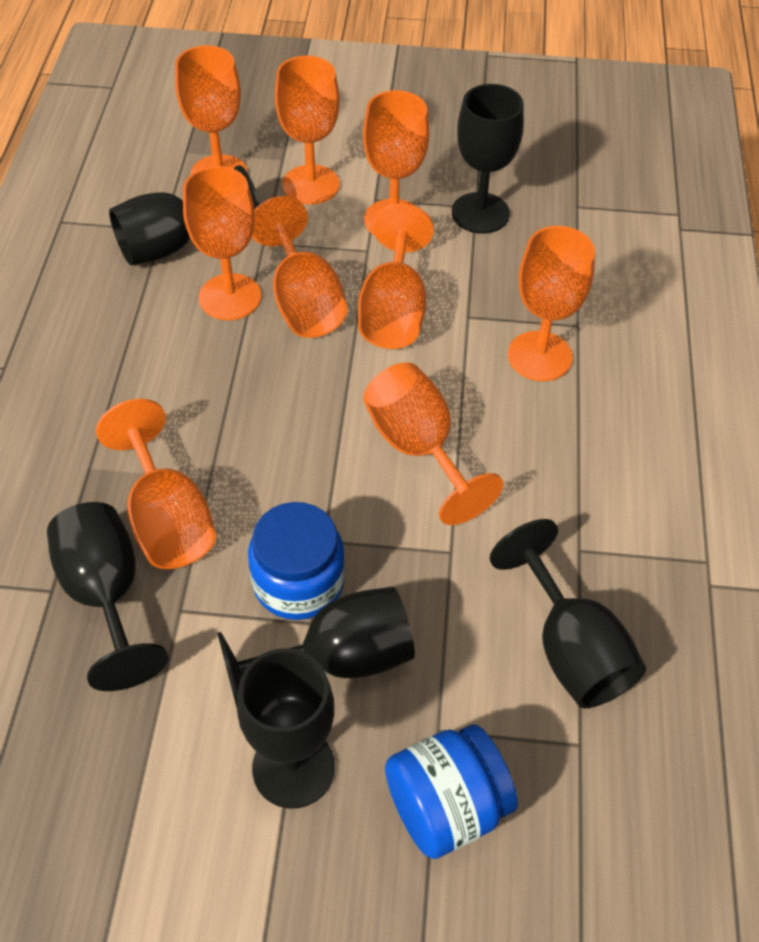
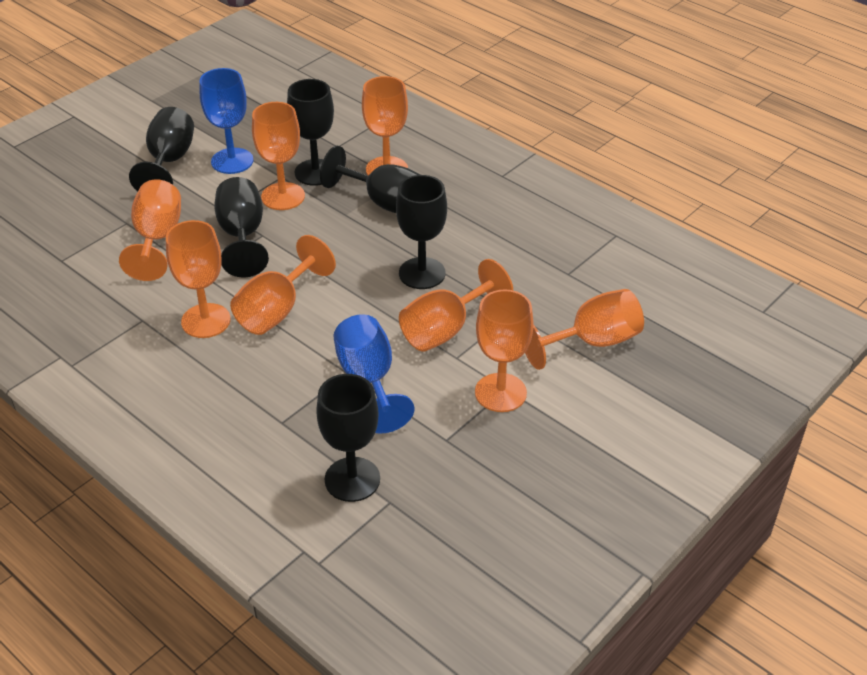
blue goblet: none = 0 -> [200,68,253,174] [333,314,414,434] = 2
blue jar: [248,502,345,620] [385,724,518,859] = 2 -> none = 0
orange goblet: [96,399,216,569] [175,45,248,175] [183,166,261,320] [252,196,347,338] [275,56,340,204] [358,203,434,349] [363,90,429,236] [363,362,504,525] [508,226,595,381] = 9 -> [119,180,181,281] [166,220,231,338] [230,235,336,335] [252,102,305,210] [362,76,408,175] [399,259,514,352] [475,289,534,412] [525,289,644,370] = 8

